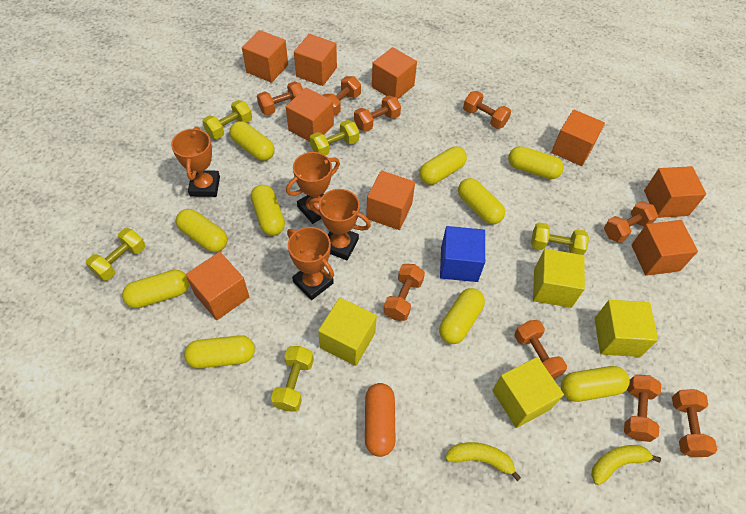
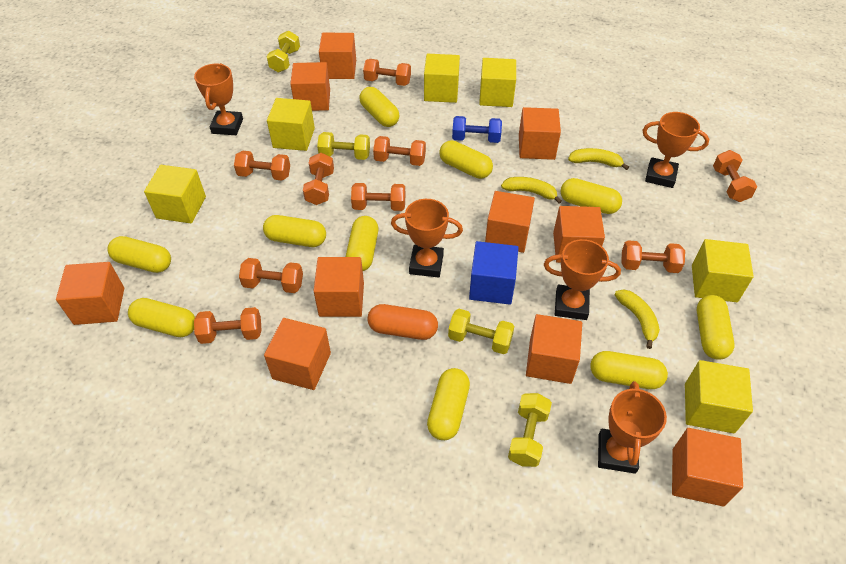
blue dumbbell: none = 0 -> [452,116,502,143] = 1
orange cube: [186,252,249,320] [242,30,288,83] [286,87,334,142] [294,34,337,86] [366,170,415,230] [372,47,417,99] [551,109,605,166] [631,220,698,276] [644,166,706,218] = 9 -> [56,262,124,325] [264,318,331,390] [290,62,330,111] [314,257,364,317] [319,33,356,79] [485,191,535,253] [519,107,561,160] [526,314,582,384] [553,206,605,263] [672,428,743,507] = 10
orange trophy: [171,127,220,197] [286,152,340,224] [287,227,334,300] [309,189,371,260] = 4 -> [194,63,243,135] [391,199,463,278] [544,239,621,320] [598,381,667,474] [642,112,709,188] = 5
yellow banana: [445,442,521,481] [591,445,661,485] = 2 -> [501,177,562,204] [568,148,629,170] [614,289,660,349] = 3
yellow cube: [318,297,377,366] [492,357,564,428] [533,249,585,308] [595,300,658,357] = 4 -> [144,165,206,223] [267,98,315,151] [424,54,460,103] [479,58,516,107] [685,360,753,433] [692,239,754,302] = 6
yellow dumbbell: [86,228,146,281] [202,100,252,139] [271,346,314,412] [310,120,359,155] [531,222,589,255] = 5 -> [267,31,300,73] [317,132,370,160] [448,309,514,354] [508,393,552,467] = 4

